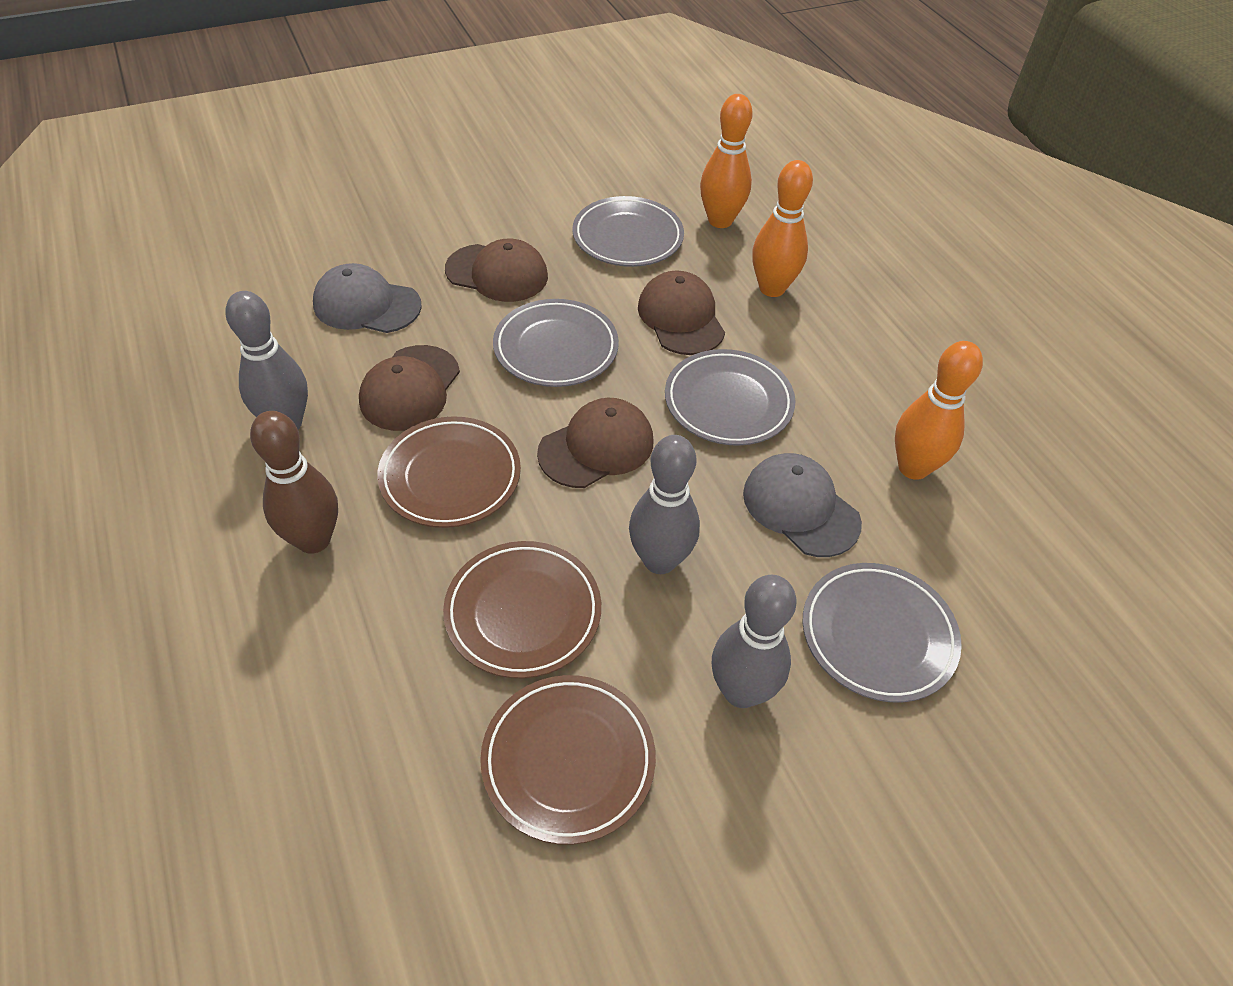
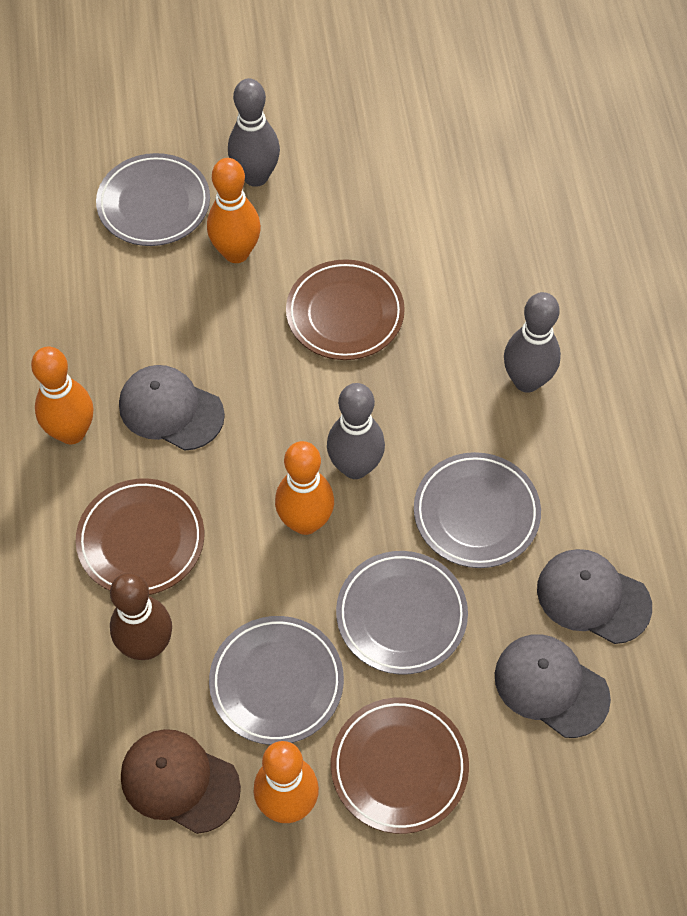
brown cap: [359,345,460,431] [445,239,548,302] [537,398,653,488] [638,271,725,355] = 4 -> [121,729,241,834] = 1
grey cap: [313,263,422,333] [743,453,862,557] = 2 -> [119,365,225,451] [495,634,611,738] [537,549,652,644] = 3
orange bowling pin: [700,94,753,228] [752,160,813,297] [895,341,983,480] = 3 -> [31,346,93,444] [207,158,261,263] [254,741,319,823] [275,441,334,535] = 4

